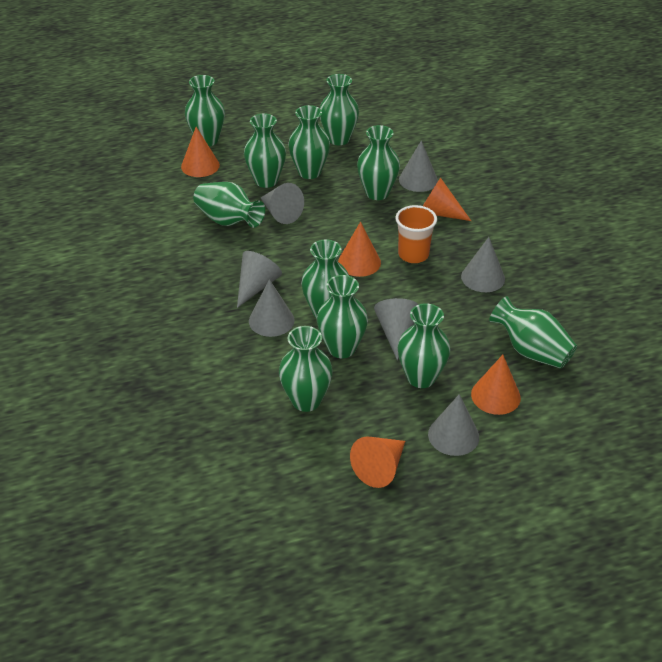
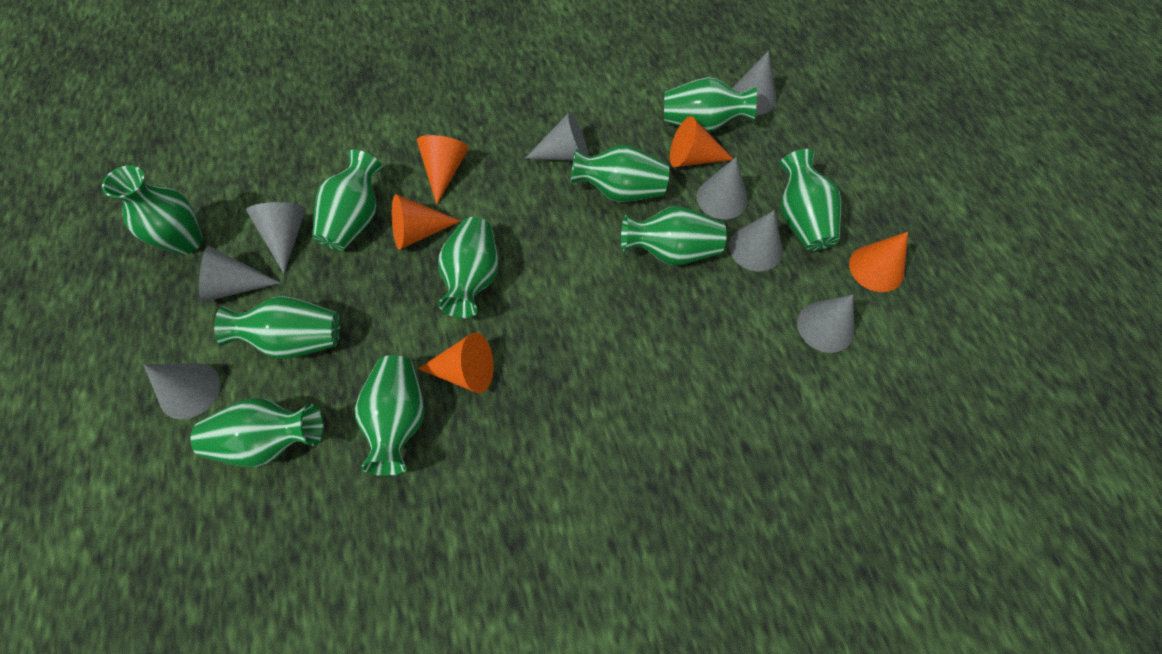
green vase: [185,75,225,146] [193,182,265,228] [244,114,286,188] [279,326,333,412] [288,105,330,179] [301,239,349,318] [317,275,368,358] [320,74,359,145] [357,125,400,200] [398,303,450,388] [489,296,577,369] = 11 -> [102,165,203,255] [190,398,324,467] [214,296,340,359] [312,149,383,251] [355,355,425,476] [438,217,498,318] [571,145,669,202] [621,206,727,265] [664,77,757,132] [779,149,841,251] = 10
grey cone: [237,251,282,308] [249,279,294,337] [261,183,304,224] [374,298,419,360] [399,140,438,192] [428,394,479,456] [461,237,505,292] = 7 -> [144,363,220,419] [199,246,281,302] [246,202,306,273] [525,112,589,161] [697,157,748,220] [729,211,783,272] [732,51,776,115] [797,295,854,353] = 8
orange cup: [396,205,437,263] = 1 -> none = 0

